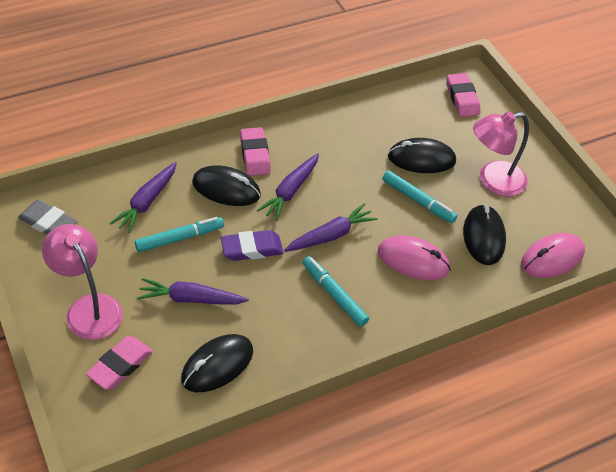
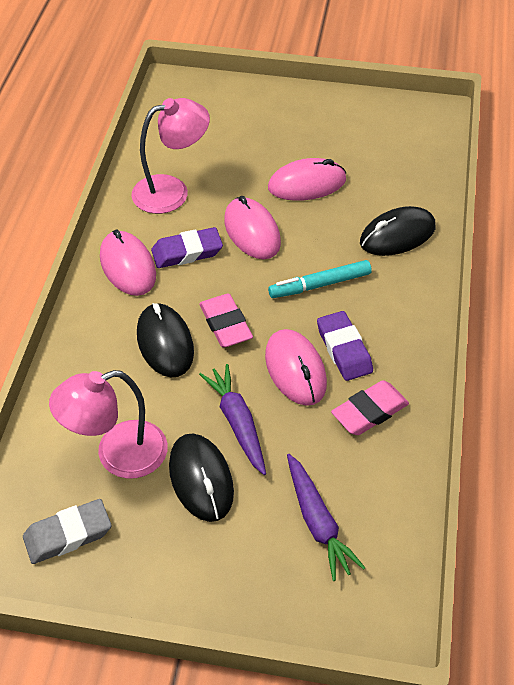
black mouse: [181,334,253,392] [192,165,261,206] [388,138,456,173] [463,204,506,265] = 4 -> [137,303,194,377] [169,434,234,522] [360,206,436,256] = 3
pink eraser: [86,336,153,390] [240,127,271,176] [447,73,480,117] = 3 -> [199,294,253,347] [331,380,409,435] = 2
pink mouse: [378,236,451,280] [521,233,585,278] = 2 -> [100,230,156,296] [224,196,281,259] [265,329,327,406] [268,158,346,201] = 4
purple carrot: [109,162,177,233] [137,278,249,304] [257,153,319,221] [284,204,377,252] = 4 -> [199,364,266,475] [287,454,365,581] = 2
purple eraser: [221,230,283,261] = 1 -> [151,227,223,268] [317,311,373,381] = 2
turquoise marker: [135,217,224,252] [303,256,369,327] [382,170,457,223] = 3 -> [268,260,372,298] = 1

